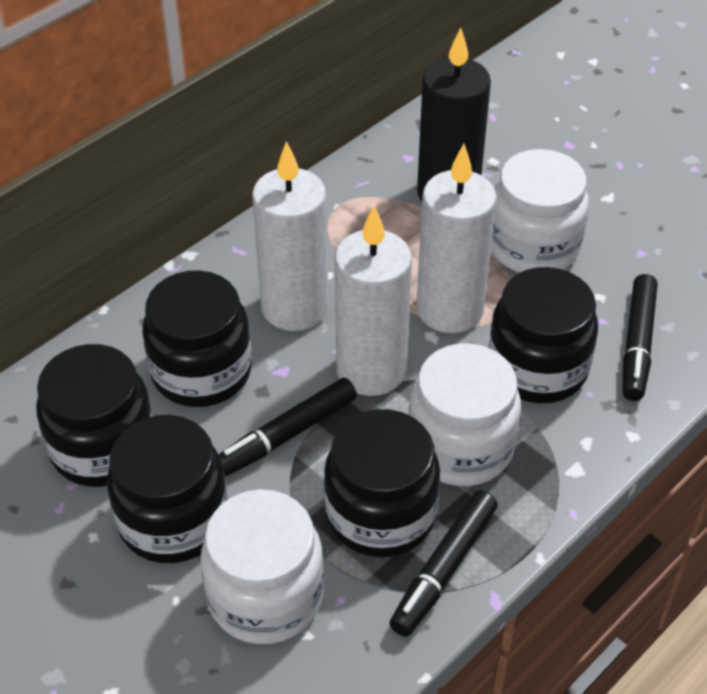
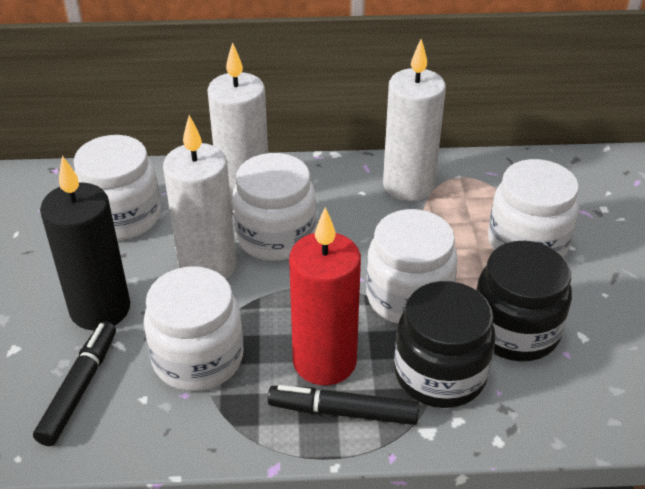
black jar: [36,344,153,487] [107,415,228,563] [142,270,252,407] [324,409,440,557] [488,267,598,403] = 5 -> [394,281,495,408] [476,241,572,362] = 2
black marker: [218,378,357,477] [389,490,498,637] [623,274,657,401] = 3 -> [33,321,116,446] [268,385,419,425] = 2
red candle: none = 0 -> [289,207,361,385] = 1
white jar: [201,489,324,644] [409,344,521,486] [491,149,589,273] = 3 -> [74,135,161,240] [144,267,244,391] [232,153,316,261] [366,209,458,324] [488,159,579,257] = 5

